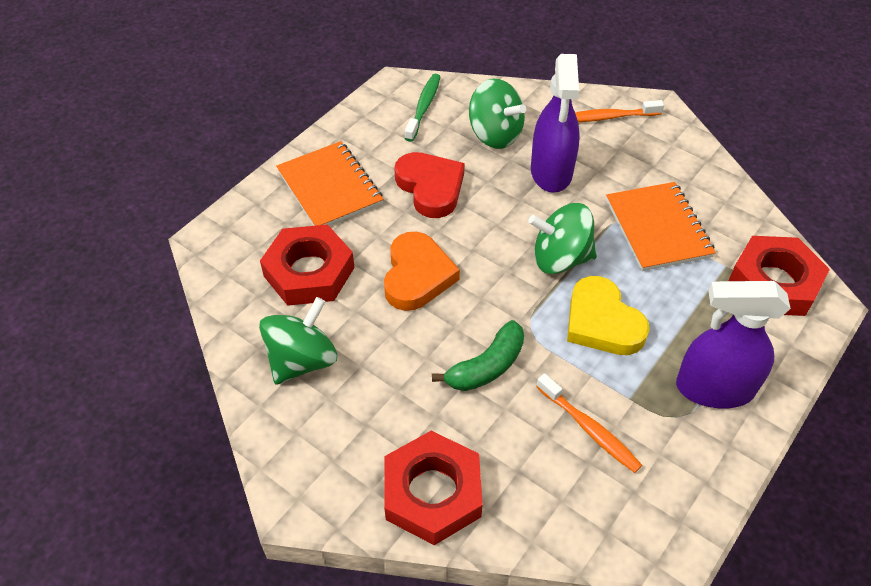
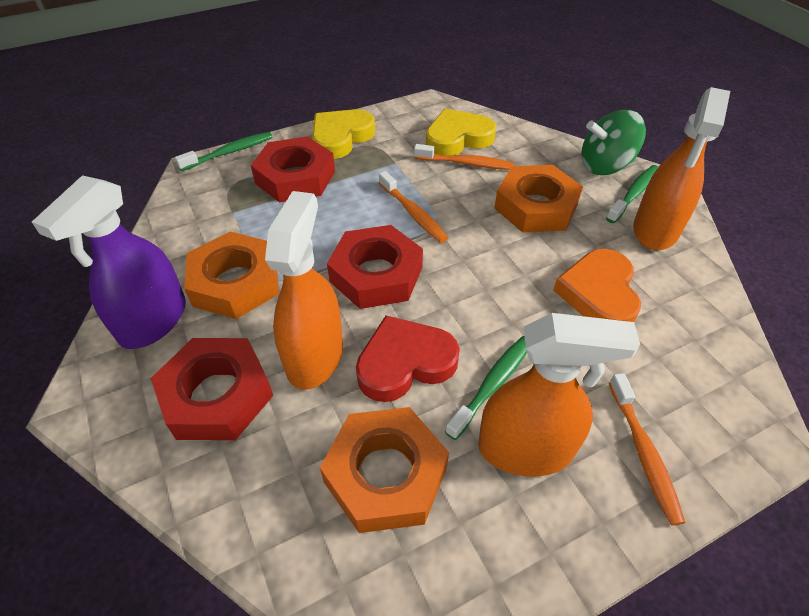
green banana: [432,320,524,391] = 1 -> none = 0
green spinning top: [259,297,337,385] [469,78,526,149] [528,203,597,274] = 3 -> [581,110,646,175] = 1
green toothbrush: [405,74,441,142] = 1 -> [175,132,272,171] [445,336,527,440] [606,165,658,223] = 3
orange notebook: [276,141,383,226] [606,182,716,271] = 2 -> none = 0
orange nut: none = 0 -> [184,232,279,319] [320,407,449,533] [494,165,583,233] = 3
orange spray bottle: none = 0 -> [265,191,343,390] [478,313,640,477] [633,87,730,250] = 3
orange toothbrush: [536,373,642,473] [575,100,664,122] = 2 -> [379,171,448,243] [414,144,514,170] [609,373,686,526] = 3
purple spray bottle: [531,54,580,193] [676,281,791,408] = 2 -> [32,175,186,349] = 1
yellow heart: [567,276,650,355] = 1 -> [312,109,375,159] [426,109,496,156] = 2

